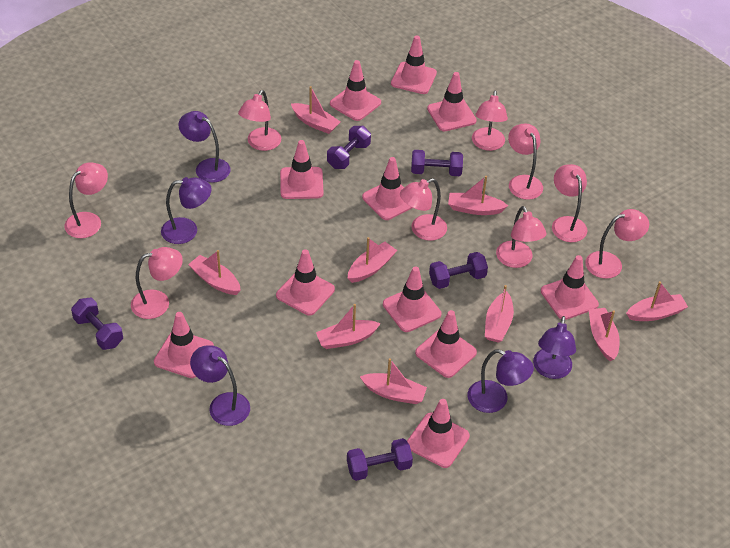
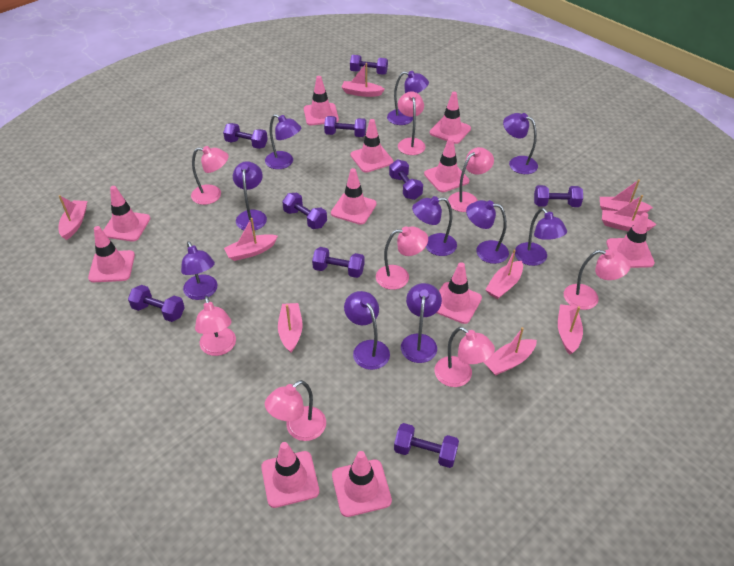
pink lamp: [64,162,108,238] [131,247,183,319] [238,90,281,151] [400,178,447,241] [472,90,508,151] [496,206,546,268] [508,123,543,200] [552,164,587,242] [585,209,649,279] = 9 -> [191,146,229,205] [195,296,236,356] [265,380,326,441] [376,226,428,290] [398,92,426,155] [435,327,495,387] [448,147,494,212] [564,249,631,310] = 8
purple dumbbell: [71,298,123,350] [327,126,371,169] [347,438,413,481] [411,150,463,176] [429,252,488,289] = 5 -> [128,285,185,322] [223,123,268,149] [282,193,327,229] [312,247,364,278] [324,116,366,137] [350,55,388,75] [389,160,423,200] [394,423,459,468] [534,185,583,207] = 9
purple lamp: [161,177,212,244] [178,111,230,183] [190,345,250,426] [468,349,534,413] [533,316,576,379] = 5 -> [181,241,217,300] [233,161,267,230] [265,114,301,169] [344,291,390,370] [387,71,429,125] [401,283,442,363] [412,196,457,256] [466,200,509,264] [503,113,538,174] [515,208,567,266] = 10

